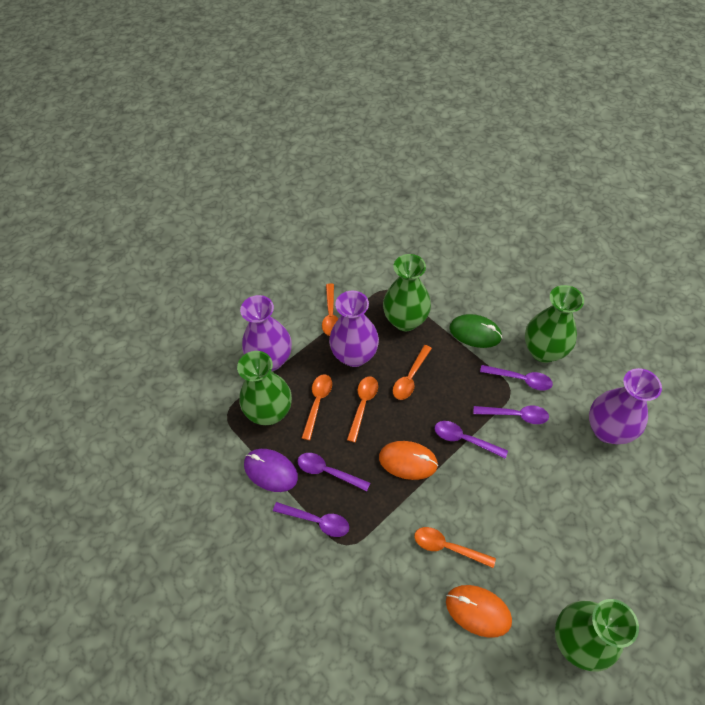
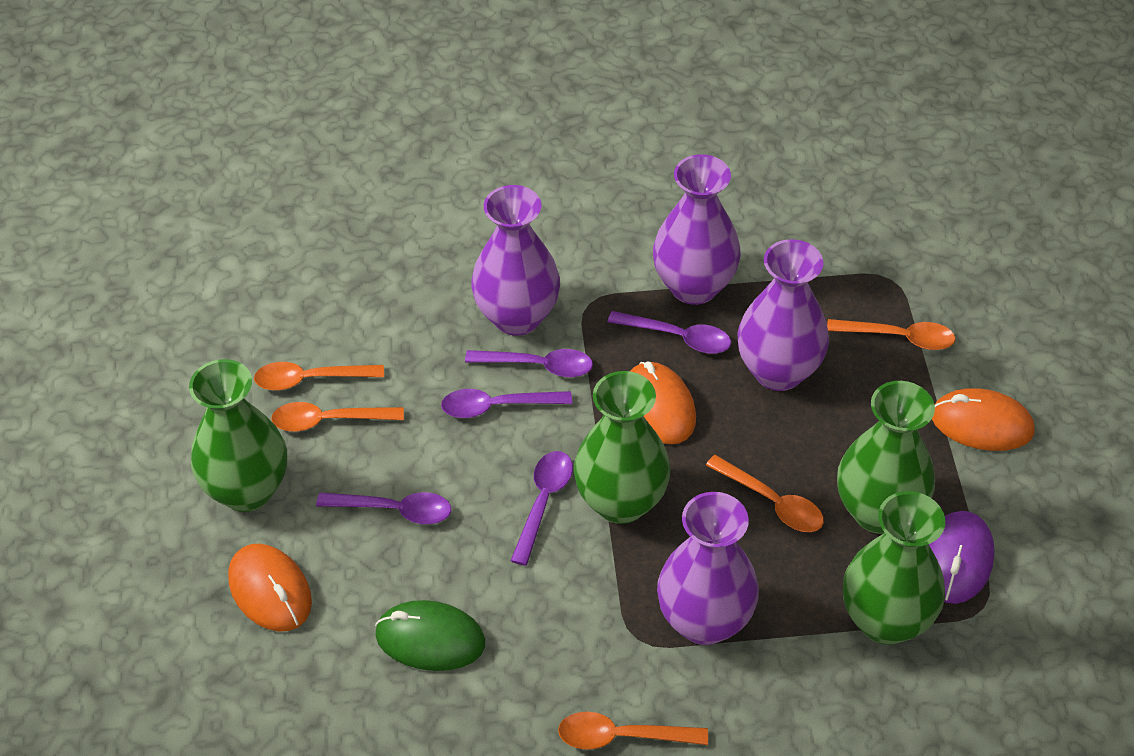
orange mouse: [379,441,438,480] [446,585,512,638] = 2 -> [228,544,312,632] [631,362,696,444] [932,388,1035,451] = 3
purple vase: [240,295,292,371] [329,291,379,367] [589,368,662,444] = 3 -> [471,185,560,336] [653,154,741,305] [657,492,759,645] [737,239,829,391] = 4

